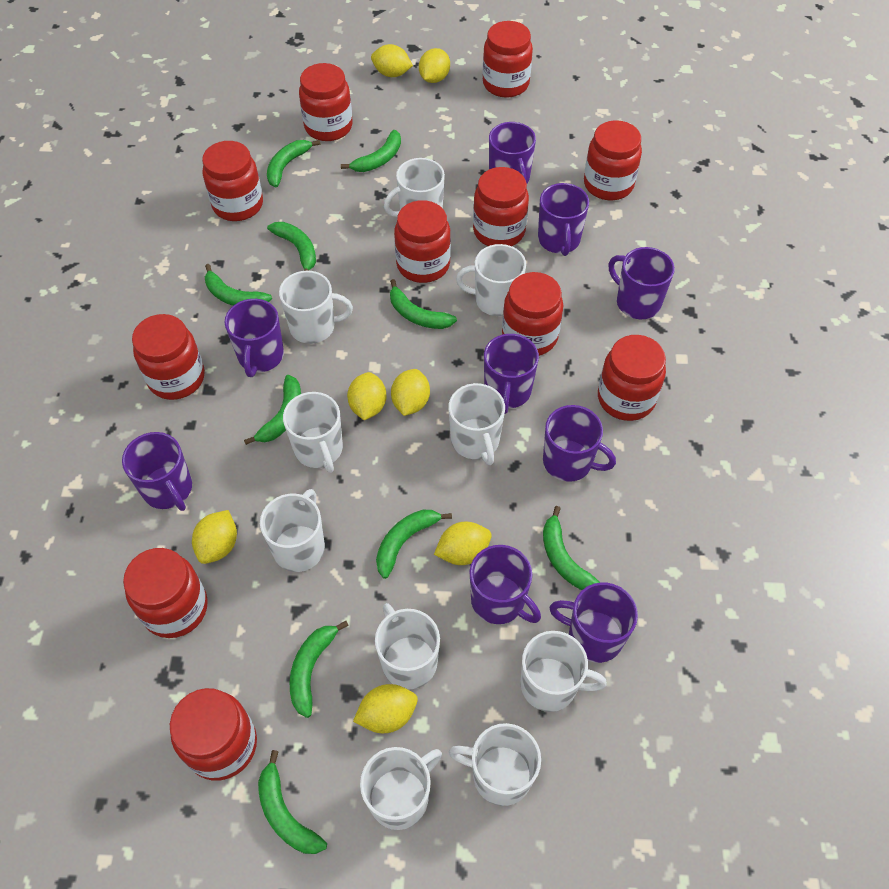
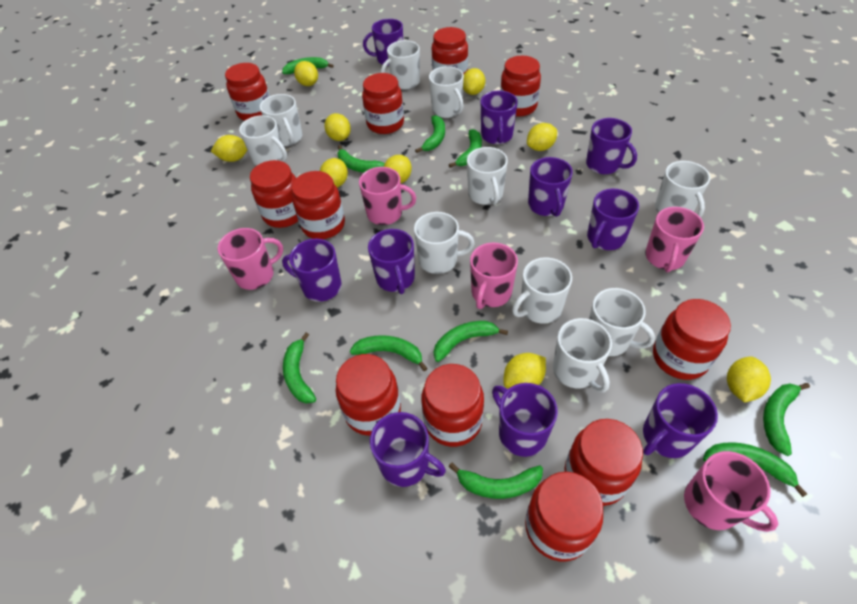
pink mug: none = 0 -> [218,228,283,290] [359,167,416,225] [470,243,518,309] [645,207,704,272] [684,451,778,532] = 5
purple mug: [122,432,192,511] [224,299,284,377] [470,545,541,624] [484,334,539,414] [489,122,536,183] [538,183,589,256] [543,405,616,482] [549,582,638,663] [609,247,675,319] = 9 -> [282,238,342,302] [363,19,403,66] [368,229,415,294] [370,412,446,487] [481,91,518,144] [492,383,558,457] [528,157,573,217] [586,118,637,174] [587,189,639,250] [643,383,718,458] = 10
yellow lemon: [192,510,237,564] [347,372,386,420] [353,684,418,733] [371,44,413,77] [391,369,430,416] [419,48,450,83] [434,522,492,565] = 7 -> [211,135,247,162] [294,61,318,86] [320,158,348,188] [324,113,351,141] [384,155,412,183] [463,68,485,95] [503,353,546,389] [527,123,557,151] [727,356,771,403] = 9

